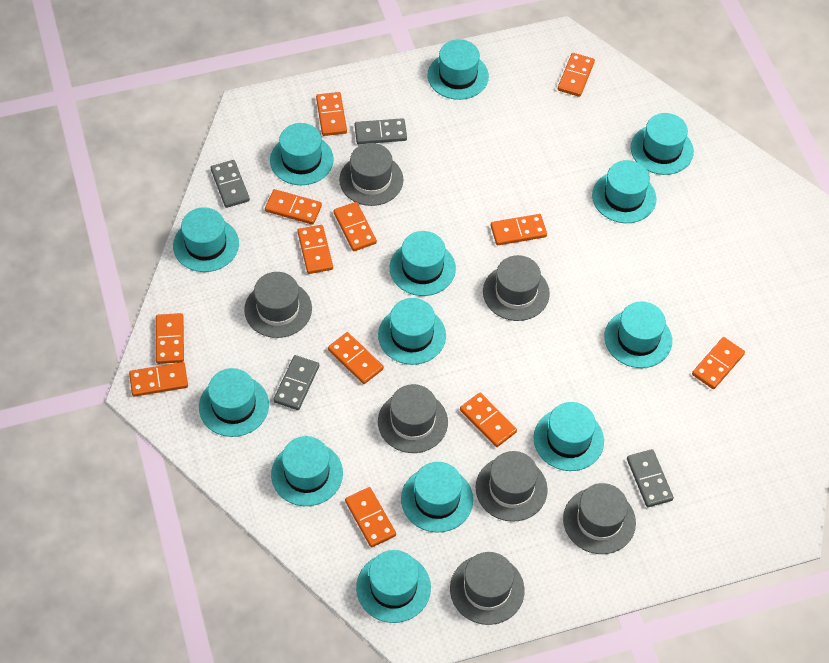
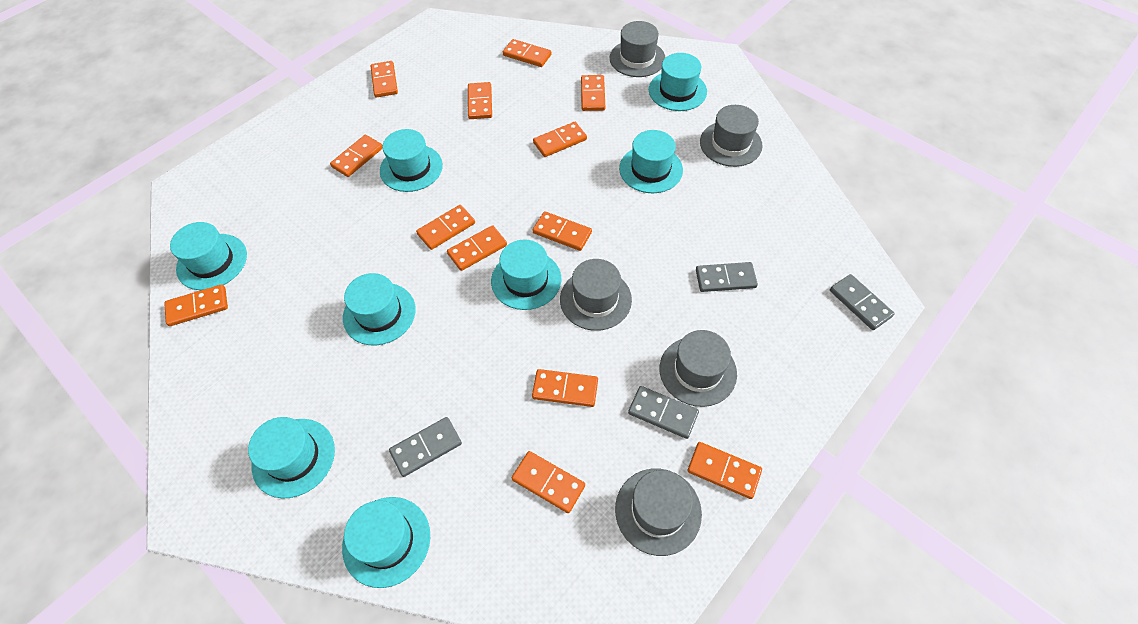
grey hat: [244,272,312,338] [339,143,404,206] [378,384,448,453] [450,552,524,625] [476,451,548,522] [483,255,550,321] [563,483,636,554] = 7 -> [560,259,632,331] [610,21,666,77] [615,468,702,556] [660,330,737,407] [700,105,763,167] = 5
orange domino: [129,362,188,397] [156,313,184,364] [265,189,322,225] [297,225,333,274] [316,92,347,136] [328,332,384,384] [333,202,377,251] [345,487,396,547] [460,393,517,447] [491,214,547,245] [558,53,595,97] [692,337,745,389] = 12 -> [164,284,228,326] [330,135,383,177] [371,61,398,98] [416,205,475,250] [447,225,507,271] [468,82,492,119] [503,39,551,67] [512,451,585,513] [532,369,598,407] [533,122,587,157] [533,211,592,251] [581,75,605,111] [687,442,762,499] = 13
turquoise hat: [173,207,239,272] [199,368,269,437] [270,123,334,185] [271,436,343,506] [356,550,431,623] [378,298,446,365] [390,231,456,296] [401,462,473,533] [428,39,489,100] [534,402,604,471] [592,160,656,223] [604,302,672,368] [631,113,694,175] = 13 -> [170,222,247,290] [248,417,335,499] [342,497,430,588] [343,273,416,345] [380,129,443,192] [491,240,562,310] [619,130,683,193] [649,53,707,111] = 8

